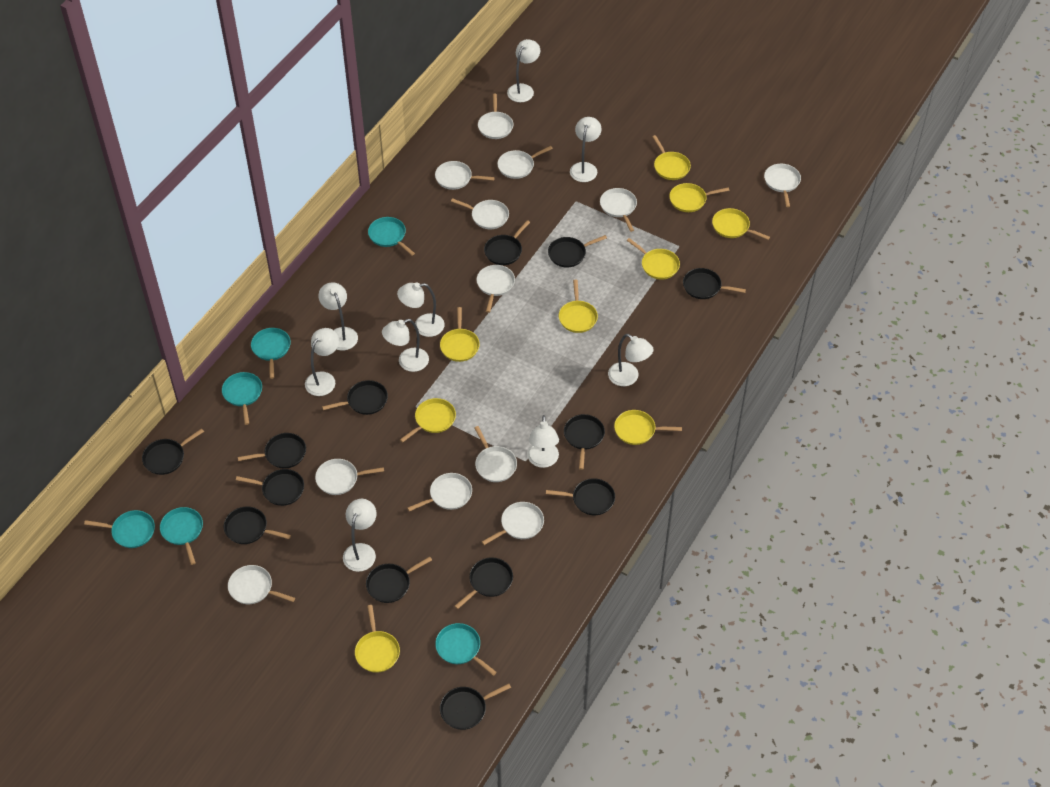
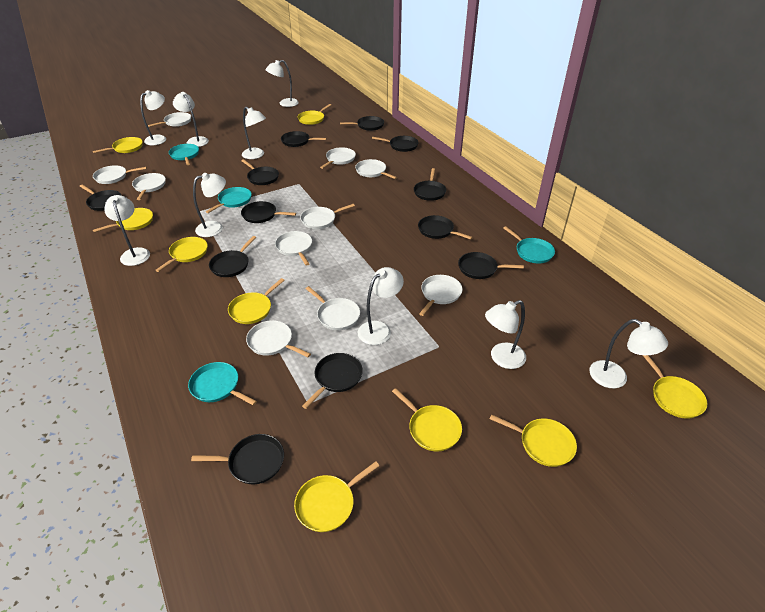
black pan: [142,429,204,475] [224,506,291,544] [236,469,304,506] [238,433,306,468] [322,380,388,415] [366,557,432,603] [440,684,511,730] [455,558,513,609] [484,220,530,265] [546,478,615,515] [548,235,607,267] [564,414,605,470] [683,268,746,299] = 13 -> [80,185,122,211] [191,434,284,484] [209,236,256,277] [241,159,279,185] [241,201,296,223] [281,131,327,147] [302,353,363,409] [340,116,384,131] [372,136,419,152] [414,168,446,201] [418,215,473,240] [458,252,524,279] = 12
turquoise pan: [84,510,155,548] [160,507,203,565] [222,372,262,425] [251,328,291,379] [368,217,415,256] [435,623,497,676] = 6 -> [169,144,199,165] [188,362,257,406] [206,187,252,213] [503,226,555,264] = 4
white pan: [228,565,295,604] [315,459,384,495] [407,473,472,511] [435,161,495,190] [451,198,509,229] [474,426,517,482] [476,265,515,313] [478,94,513,139] [482,502,544,545] [497,146,553,179] [600,188,637,232] [764,164,801,207] = 12 -> [93,165,147,184] [132,173,166,200] [148,112,191,127] [246,320,311,357] [275,231,312,266] [300,204,355,229] [306,286,360,330] [320,147,356,169] [355,159,397,179] [419,275,463,316] = 10

